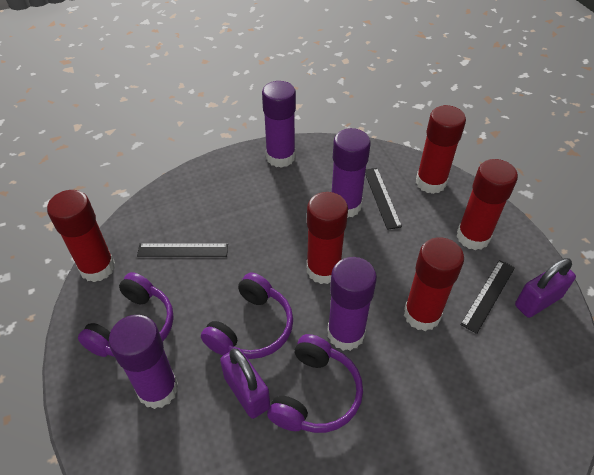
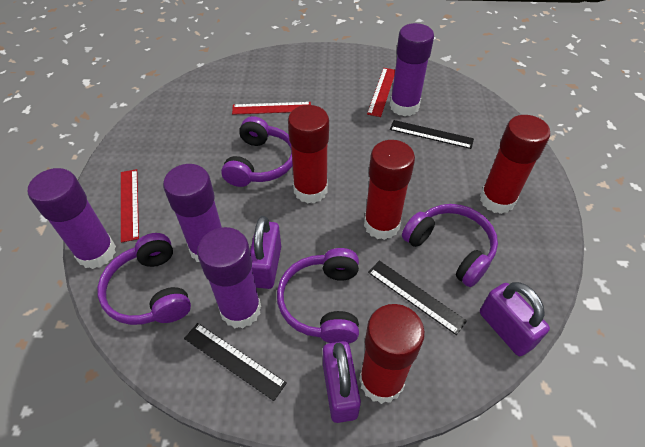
purple headphones: [78,272,174,357] [201,273,293,359] [267,334,363,433] = 3 -> [97,233,191,325] [221,116,293,187] [277,248,359,344] [402,204,498,287] = 4
purple padlock: [220,348,270,419] [515,258,576,318] = 2 -> [250,216,281,289] [323,341,361,423] [480,282,550,356] = 3
red glue stick: [47,190,115,282] [307,192,348,284] [404,237,464,331] [416,105,466,194] [456,159,518,250] = 5 -> [288,105,329,204] [359,304,425,404] [364,140,415,240] [480,115,550,214] = 4
red ruler: none = 0 -> [121,169,139,243] [232,102,311,115] [367,68,395,117] = 3

